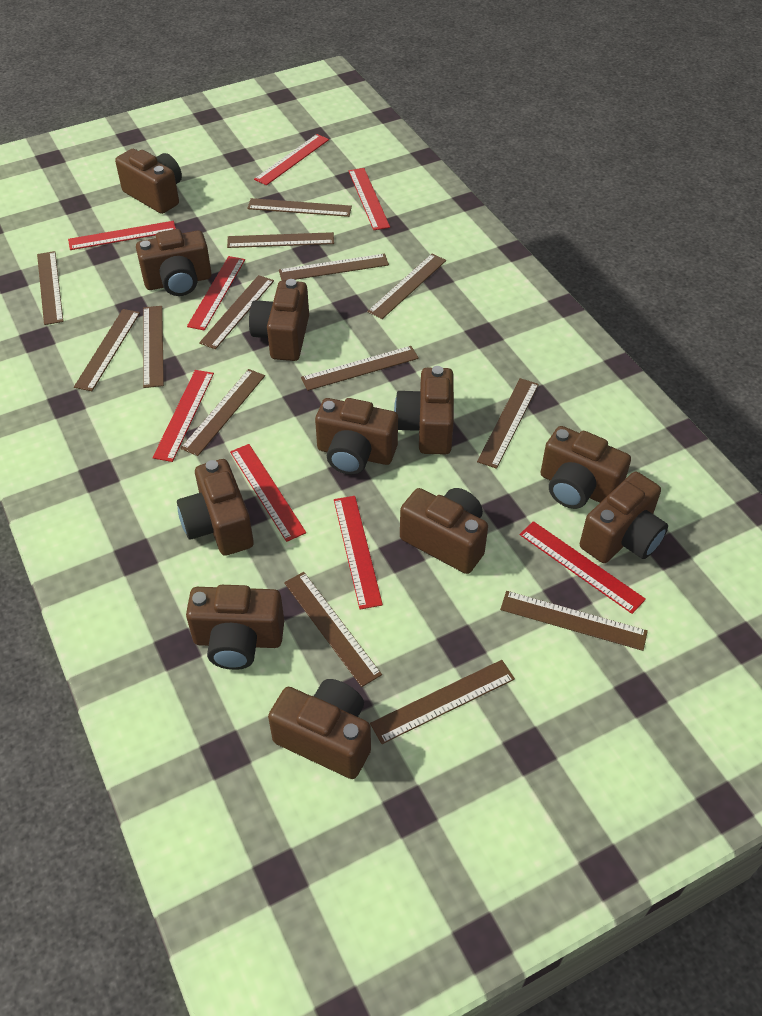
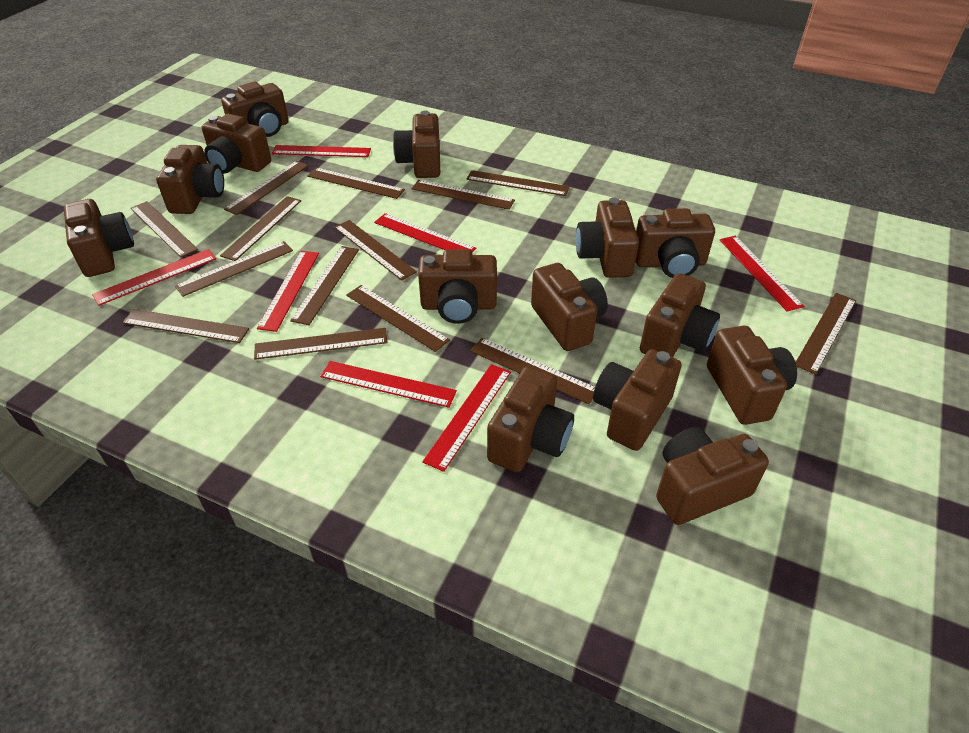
brown camera: [115,149,182,214] [136,229,212,296] [177,459,254,556] [186,585,284,670] [249,279,309,361] [268,679,371,779] [315,398,398,475] [394,366,454,455] [400,488,488,574] [540,426,631,509] [580,472,668,563] = 11 -> [64,199,134,277] [156,145,224,214] [202,114,271,174] [221,82,289,137] [393,111,440,178] [418,249,497,324] [487,366,574,472] [531,263,608,351] [576,197,639,278] [593,349,681,451] [636,208,715,278] [640,273,720,357] [656,427,769,525] [707,326,797,425] = 14
red ruler: [68,221,176,250] [153,370,214,462] [187,256,245,331] [230,444,306,542] [254,134,329,185] [334,496,383,610] [349,168,390,230] [519,521,646,614] = 8 -> [92,249,216,306] [257,251,319,332] [272,145,371,157] [320,361,457,408] [374,213,476,253] [422,364,511,472] [720,236,804,311] = 7

